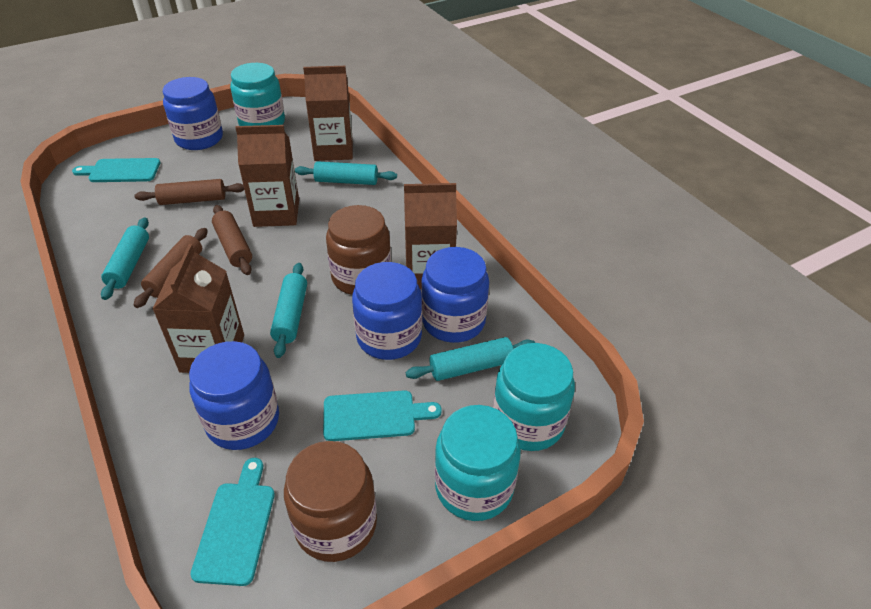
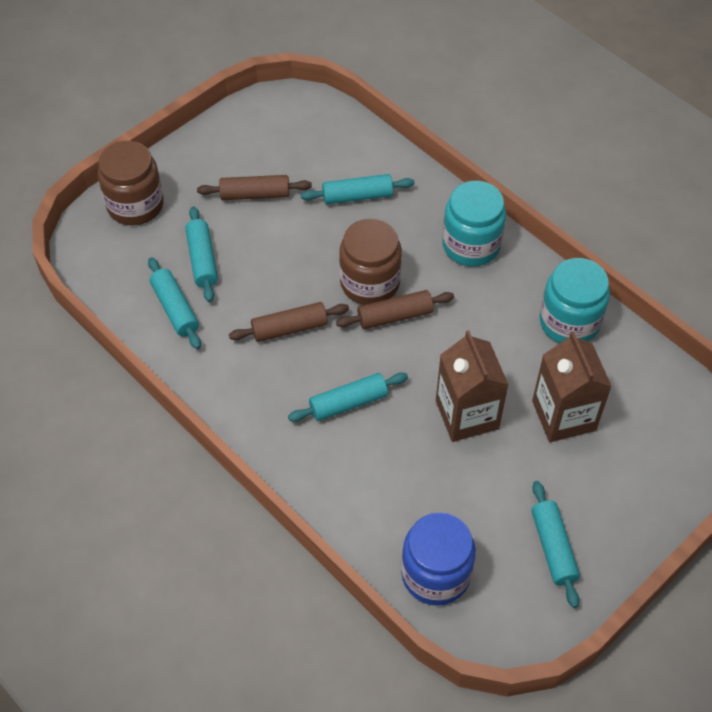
blue jar: [163,77,223,150] [189,341,279,450] [352,262,422,360] [421,247,489,343] = 4 -> [401,512,476,606] = 1
brown carton: [153,244,244,373] [235,125,299,227] [303,66,353,161] [404,183,457,289] = 4 -> [436,330,509,442] [532,331,612,442] = 2
turquoise cutting board: [72,158,160,182] [190,458,275,586] [323,390,442,441] = 3 -> none = 0
turquoise jar: [230,63,285,126] [435,405,521,521] [493,343,575,451] = 3 -> [442,181,506,266] [540,258,610,343] = 2
turquoise rolling pin: [101,218,149,300] [270,263,307,358] [295,161,397,185] [406,337,535,381] = 4 -> [148,257,201,349] [185,206,218,302] [288,373,408,422] [301,174,414,204] [531,481,580,608] = 5

